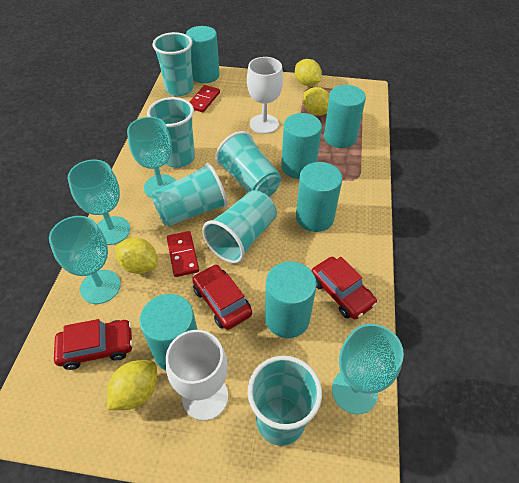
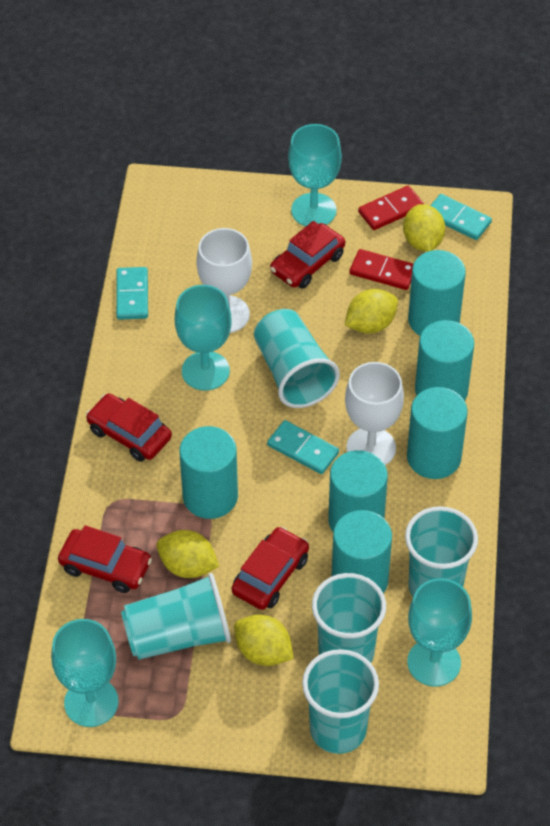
red car: [54,319,133,370] [192,264,252,330] [311,257,377,320] = 3 -> [58,525,152,593] [86,393,172,462] [232,527,309,610] [270,221,345,289] = 4
turquoise cup: [147,97,195,168] [151,163,228,227] [153,32,194,96] [202,190,277,263] [215,131,281,196] [247,356,322,446] = 6 -> [121,573,231,660] [254,309,340,408] [302,649,379,754] [312,573,386,663] [405,506,478,597] = 5
turquoise domino: none = 0 -> [116,267,148,320] [267,420,339,474] [430,194,492,240] = 3

